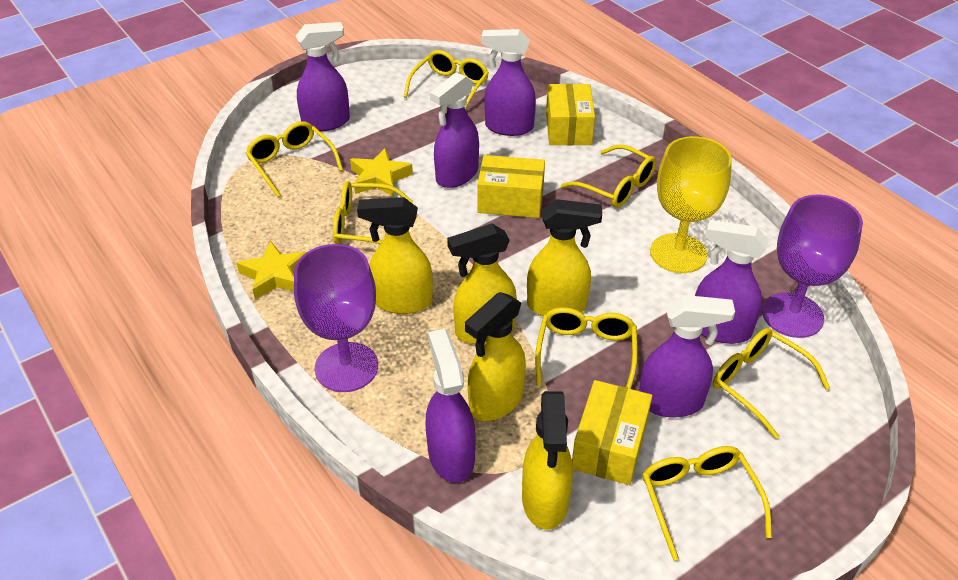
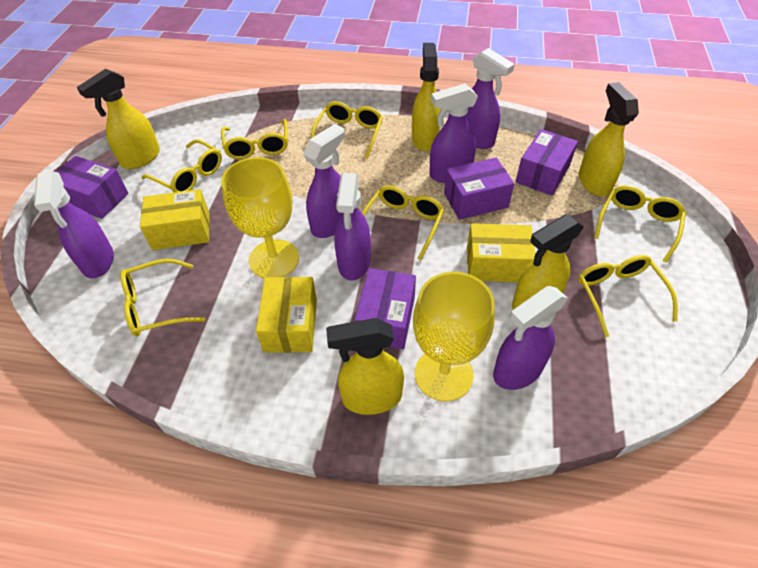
purple box: none = 0 -> [56,156,128,219] [354,268,416,349] [444,158,514,220] [515,129,578,195] = 4
purple goblet: [294,244,378,392] [762,194,863,338] = 2 -> none = 0
yellow goblet: [650,136,732,273] = 1 -> [221,157,299,278] [413,272,495,401] = 2
yellow star: [237,241,306,300] [350,148,413,197] = 2 -> none = 0

